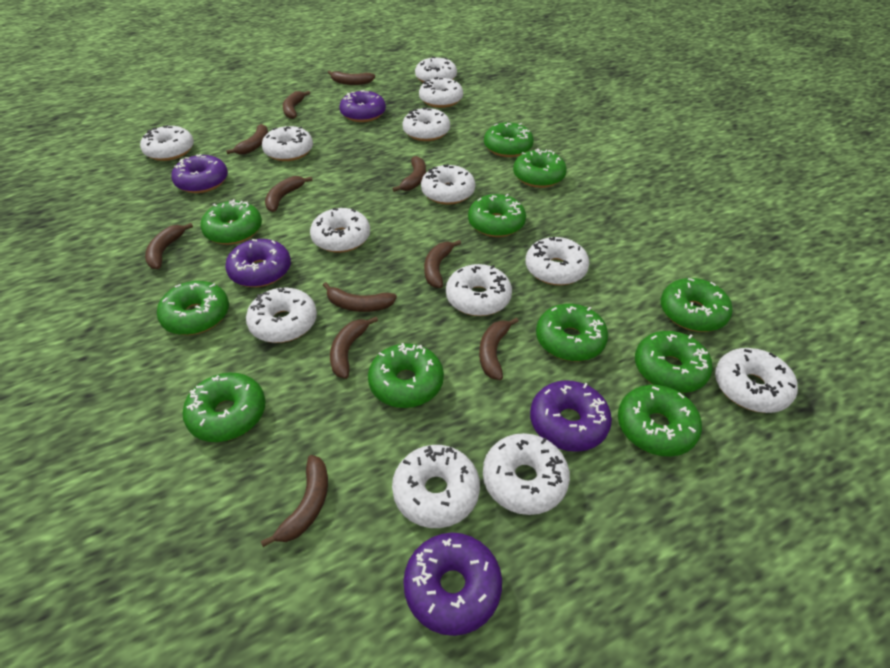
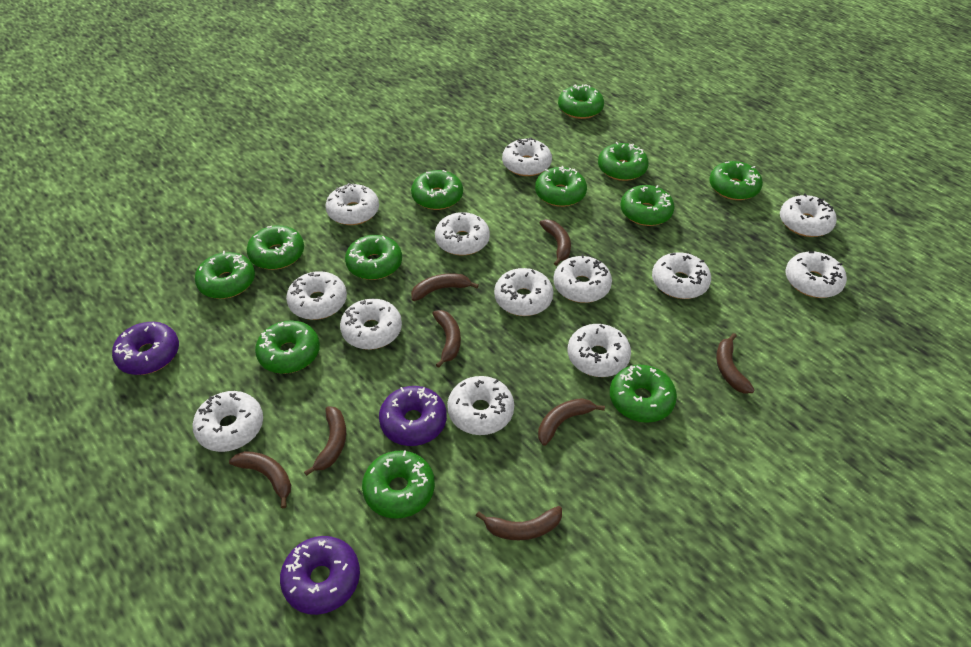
brown banana: [145,223,193,269] [226,124,268,154] [261,455,328,547] [265,176,313,212] [283,91,310,119] [323,282,397,312] [328,70,375,85] [330,317,378,379] [392,156,426,192] [424,240,461,288] [479,317,519,380] = 11 -> [229,451,291,508] [304,406,346,476] [411,273,479,301] [432,310,461,368] [476,506,562,540] [538,398,605,446] [540,219,571,266] [716,333,755,394] = 8
green donut: [157,281,229,335] [182,373,265,442] [200,199,262,245] [368,343,444,408] [468,194,526,237] [484,123,534,157] [513,148,567,188] [536,304,608,361] [618,385,702,457] [635,331,713,393] [661,278,733,332] = 11 -> [195,251,255,299] [247,225,304,270] [255,320,320,374] [345,235,402,280] [362,450,435,519] [411,170,463,210] [535,166,587,207] [558,84,604,119] [598,142,649,181] [610,365,677,423] [620,185,675,226] [709,161,763,200] = 12
purple donut: [171,154,228,193] [225,239,291,287] [339,90,386,122] [403,533,502,636] [530,380,612,452] = 5 -> [112,322,179,375] [280,536,360,615] [379,386,447,446] = 3

